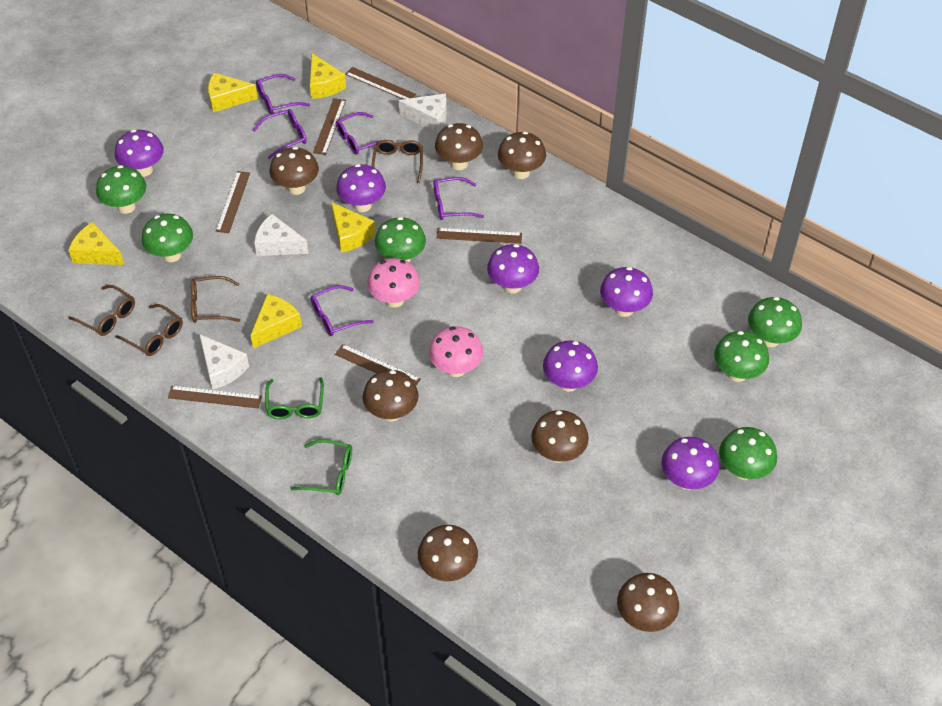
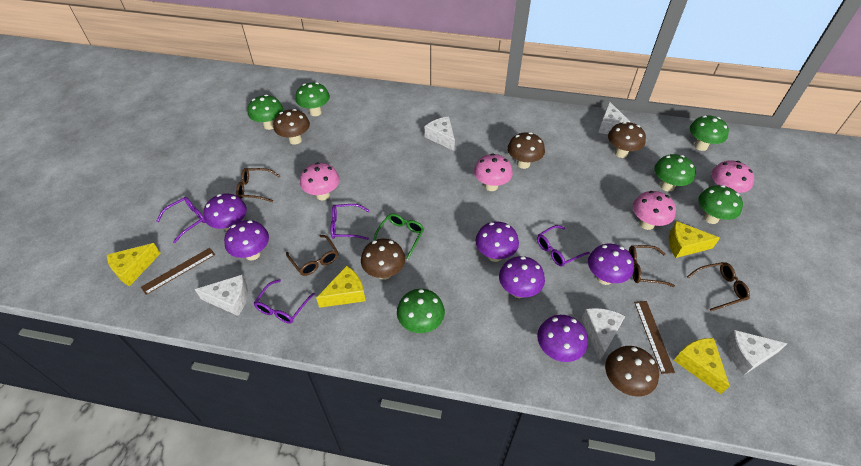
brown mushroom: [270,147,319,195] [363,370,419,422] [418,525,478,581] [435,123,483,170] [498,132,546,179] [531,410,589,463] [617,573,679,632] = 7 -> [274,109,310,145] [361,239,405,280] [507,132,545,169] [605,346,659,397] [608,122,646,158] = 5
brown ruler: [168,386,262,408] [216,171,250,233] [313,98,346,155] [335,344,421,386] [345,67,416,99] [436,228,522,244] = 6 -> [141,248,215,295] [634,301,675,374] = 2
green glasses: [265,377,324,419] [291,439,352,495] = 2 -> [373,213,424,259] = 1
pink mushroom: [367,258,420,308] [429,326,483,377] = 2 -> [300,162,340,200] [474,153,513,191] [633,191,676,230] [711,160,754,193] = 4
purple glasses: [252,109,307,159] [256,74,310,114] [310,285,374,336] [336,112,394,154] [433,177,484,220] = 5 -> [156,197,205,243] [253,279,315,324] [331,204,370,240] [537,225,590,267] = 4
white cheese: [199,334,249,389] [254,214,309,256] [399,93,447,133] = 3 -> [195,275,248,316] [425,117,455,151] [582,308,625,361] [598,101,630,134] [726,330,787,375] = 5
yellow cheese: [68,222,124,265] [208,73,258,112] [250,294,302,348] [310,53,346,99] [331,202,375,253] = 5 -> [107,243,161,286] [316,266,365,308] [669,221,720,258] [674,338,730,394] = 4

